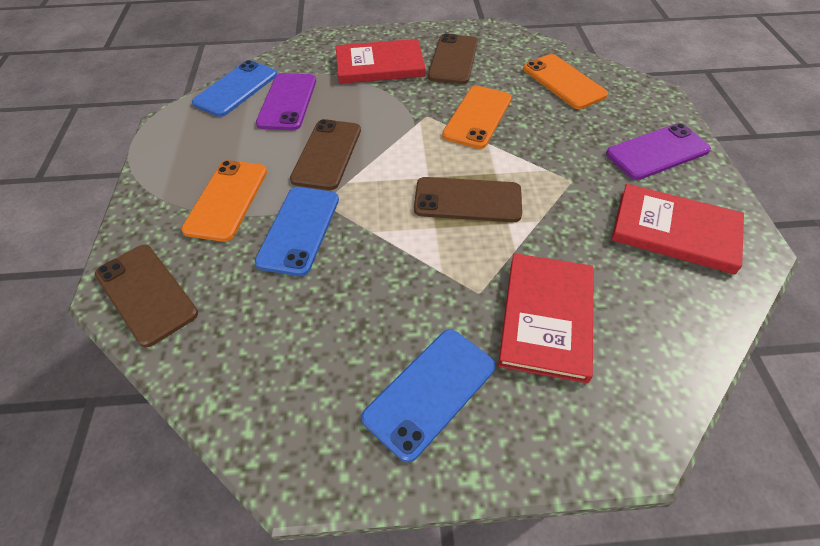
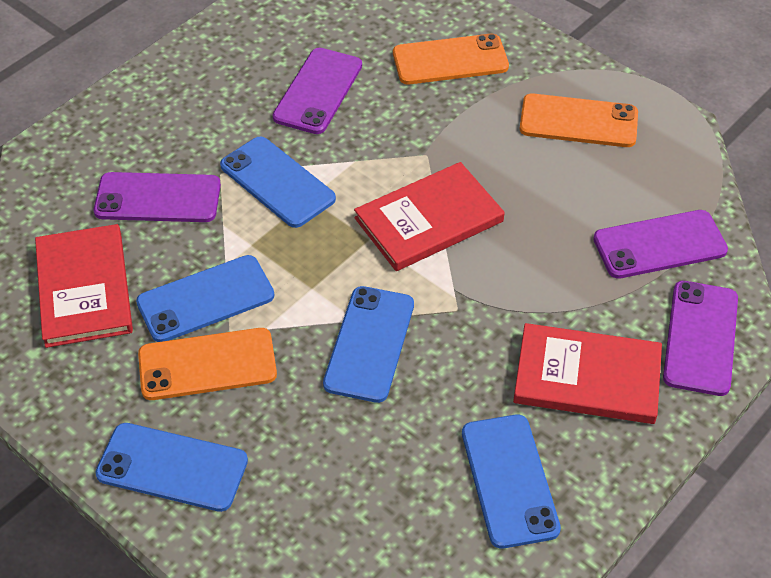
blue phone: [192,60,277,117] [255,187,339,276] [361,329,496,463] = 3 -> [95,423,248,512] [136,255,274,342] [220,136,336,228] [323,286,414,403] [462,415,561,549] = 5
brown phone: [95,245,198,347] [290,119,361,190] [414,177,522,222] [428,33,478,84] = 4 -> none = 0
purple phone: [256,73,316,130] [606,123,711,180] = 2 -> [94,172,221,222] [273,48,362,134] [593,210,728,279] [663,281,738,396] = 4

